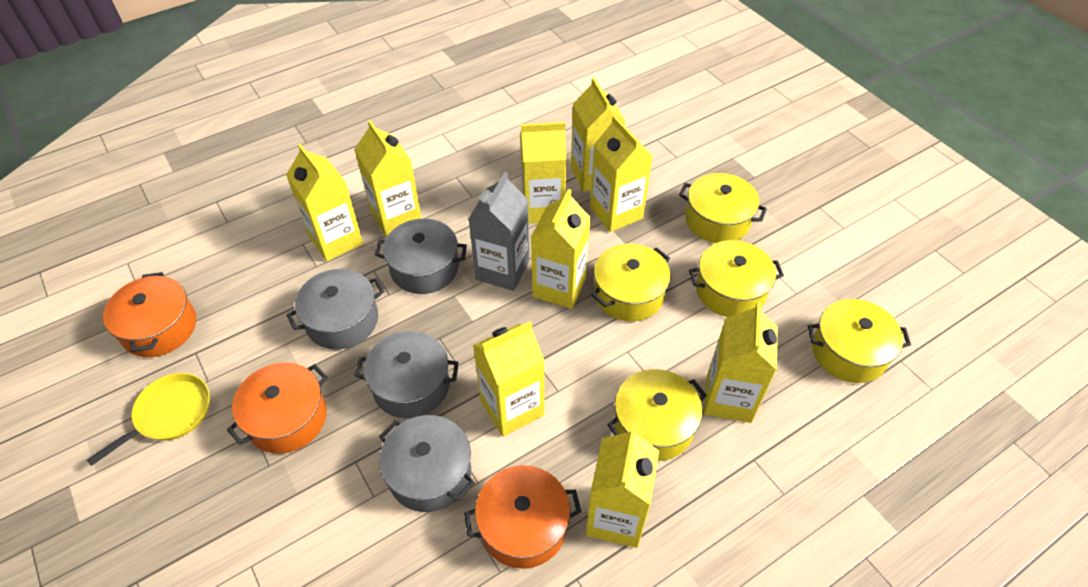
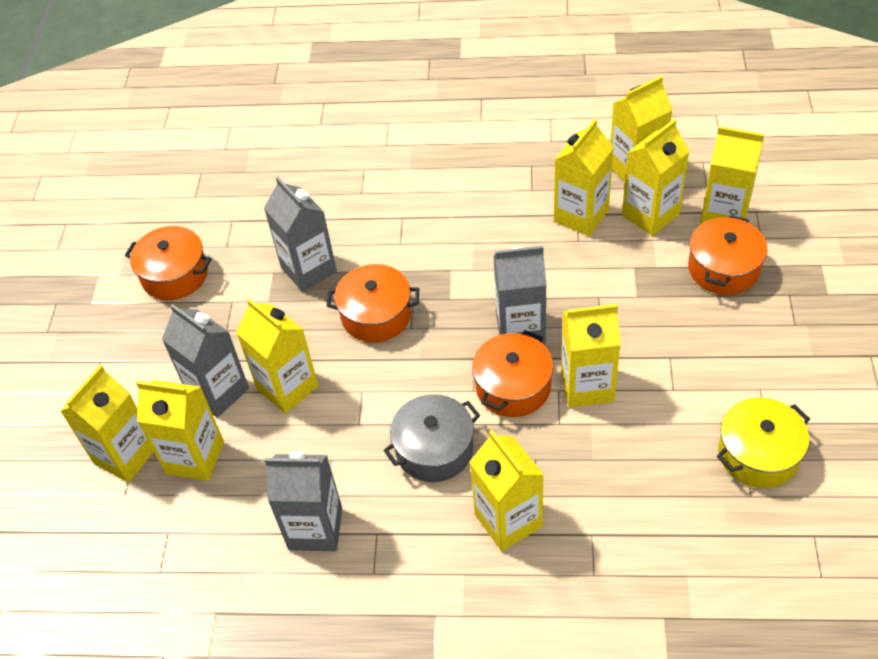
grey carton: [469,172,529,291] = 1 -> [162,304,249,418] [264,177,337,292] [265,451,342,551] [493,246,547,344] = 4
grey pot: [287,269,384,350] [355,331,459,418] [375,219,467,294] [379,415,475,512] = 4 -> [383,394,480,482] = 1
orange pot: [103,272,196,357] [227,362,328,454] [464,465,581,569] = 3 -> [125,226,211,300] [327,264,419,343] [472,330,553,417] [688,215,768,295] = 4
yellow pan: [87,373,210,466] = 1 -> none = 0
yellow pot: [591,243,671,322] [607,369,707,461] [679,173,767,243] [689,240,784,317] [808,299,911,383] = 5 -> [717,398,810,488] = 1

